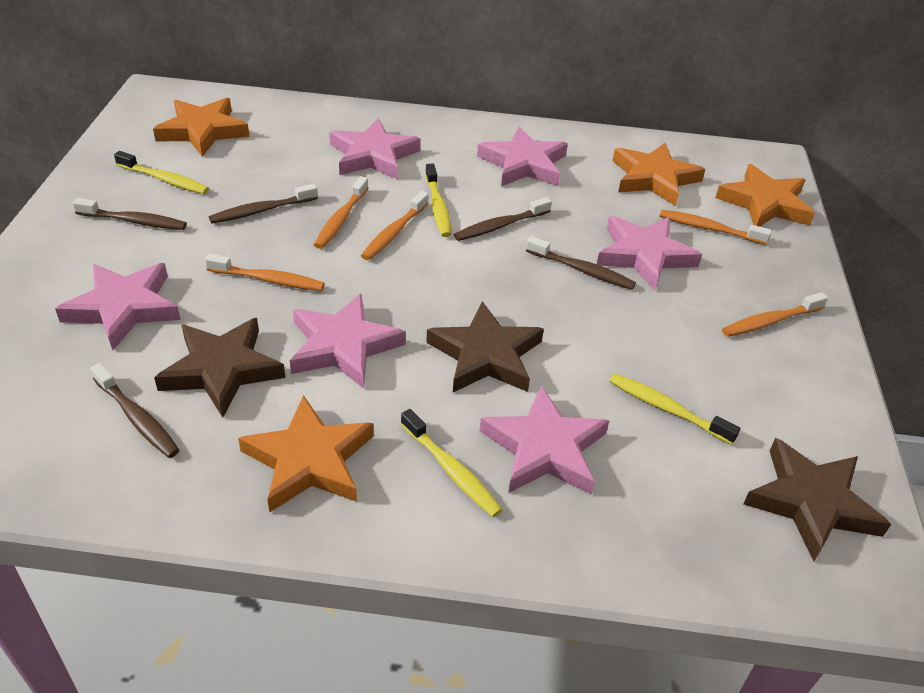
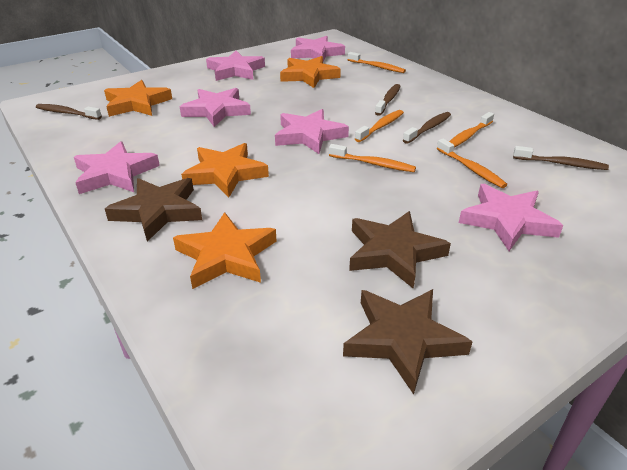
brown toothbrush: [73,198,187,230] [90,363,180,458] [209,184,318,224] [454,197,552,241] [526,236,636,290] = 5 -> [36,104,102,120] [375,84,401,116] [403,112,451,144] [513,146,609,170] = 4
yellow toothbrush: [114,151,209,194] [401,409,503,517] [425,164,451,237] [609,373,741,445] = 4 -> none = 0

